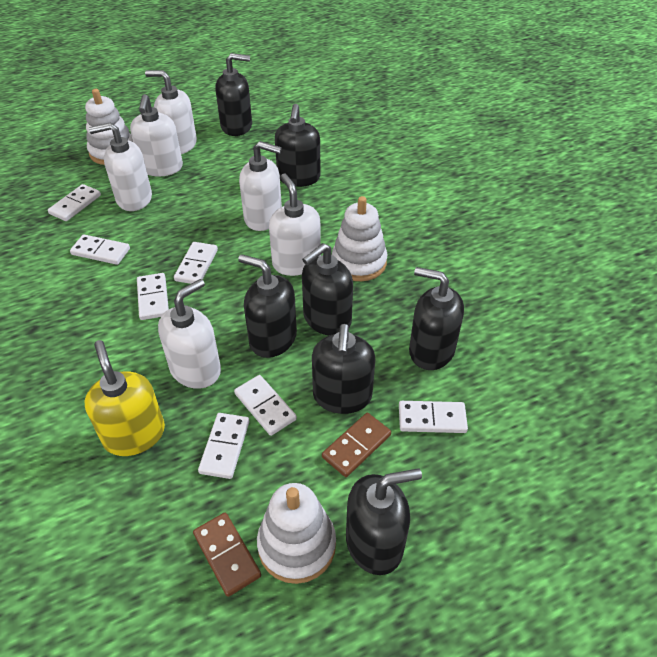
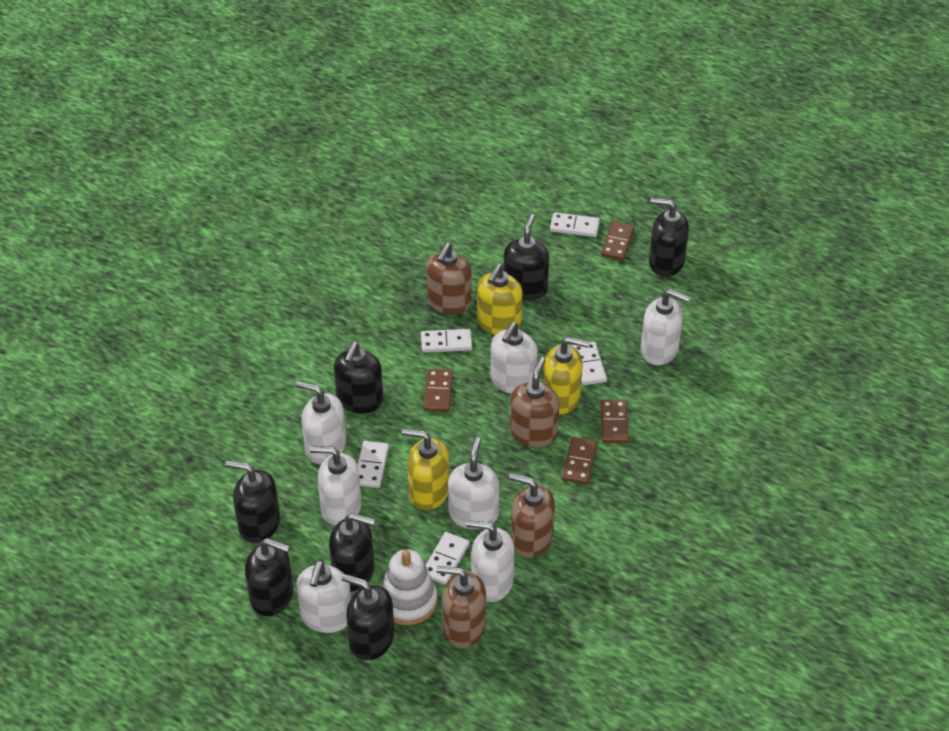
brown domino: [193,513,261,597] [322,413,391,477] = 2 -> [424,369,453,412] [562,437,598,485] [600,400,629,443] [601,221,634,260] = 4
brown soap dispenser: none = 0 -> [426,243,472,315] [436,566,486,648] [509,473,555,558] [510,357,559,447] = 4
white domino: [48,184,101,221] [70,234,130,265] [137,273,169,320] [174,242,218,284] [198,413,249,479] [234,375,297,436] [399,401,468,433] = 7 -> [358,441,389,488] [421,329,472,353] [426,532,470,585] [550,212,600,237] [572,342,607,385] = 5
white soap dispenser: [89,122,152,211] [130,94,183,177] [145,70,197,154] [158,279,221,389] [239,141,282,231] [269,173,321,276] = 6 -> [296,381,346,464] [296,560,351,633] [310,446,362,526] [448,437,499,529] [466,520,514,602] [491,322,538,394] [641,289,690,365] = 7
white stacking toy: [85,89,133,165] [257,483,336,584] [332,196,387,281] = 3 -> [381,549,437,625] = 1
yellow soap dispenser: [84,340,165,456] = 1 -> [402,429,449,510] [477,264,522,335] [543,337,589,414] = 3

